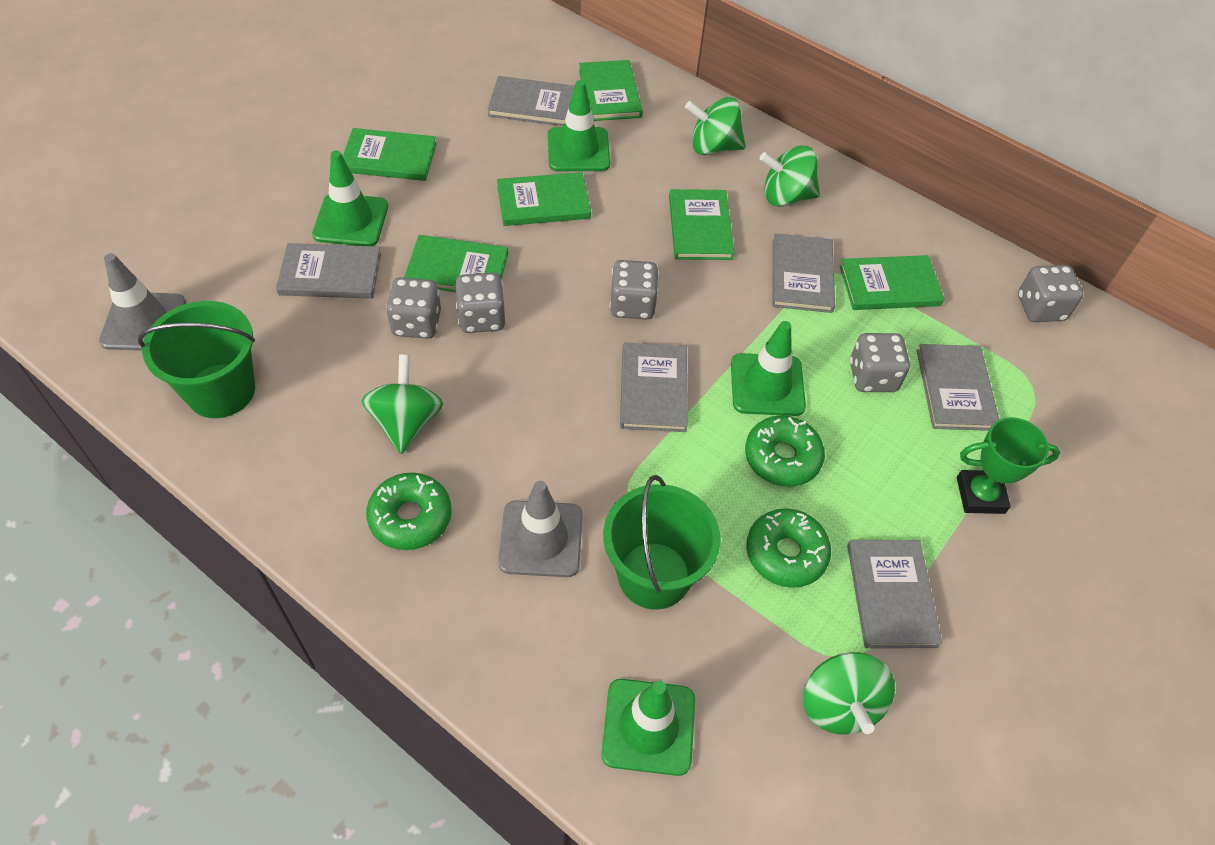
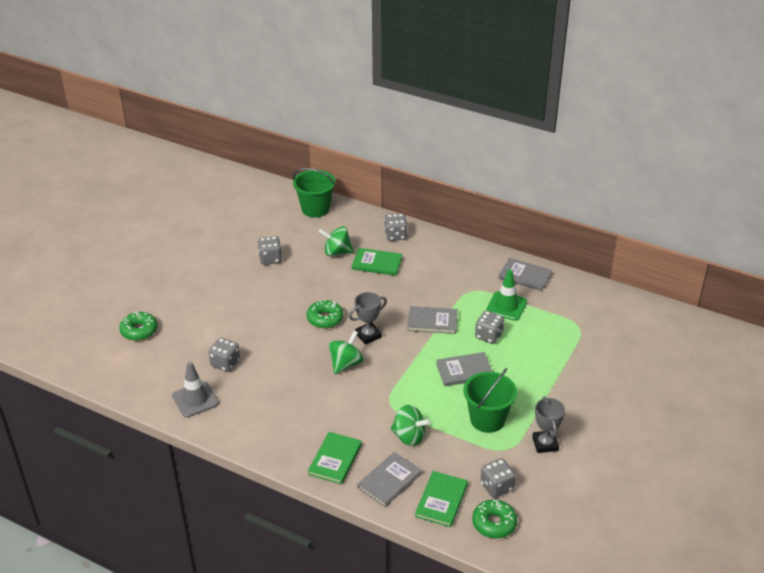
green book: [343,128,437,181] [404,235,508,292] [497,172,591,226] [579,60,643,121] [669,189,735,260] [839,255,945,310] = 6 -> [308,432,362,484] [352,248,402,276] [415,471,468,527] = 3
green spinning top: [362,354,443,454] [685,97,746,155] [760,146,820,207] [803,652,895,735] = 4 -> [318,226,354,256] [328,330,363,374] [391,405,431,446] = 3
green traffic cone: [312,150,388,246] [548,80,610,171] [601,679,695,776] [731,321,806,416] = 4 -> [486,269,527,321] = 1
green trophy: [957,417,1060,514] = 1 -> none = 0
grey book: [276,243,381,299] [488,76,575,126] [620,343,688,432] [772,233,835,313] [847,540,942,648] [917,344,999,431] = 6 -> [357,452,422,507] [407,306,458,334] [436,352,493,386] [499,258,552,291] = 4
grey traffic cone: [99,253,186,351] [498,481,583,577] = 2 -> [172,362,219,417] = 1
grey trophy: none = 0 -> [349,292,387,345] [532,396,565,453] = 2

